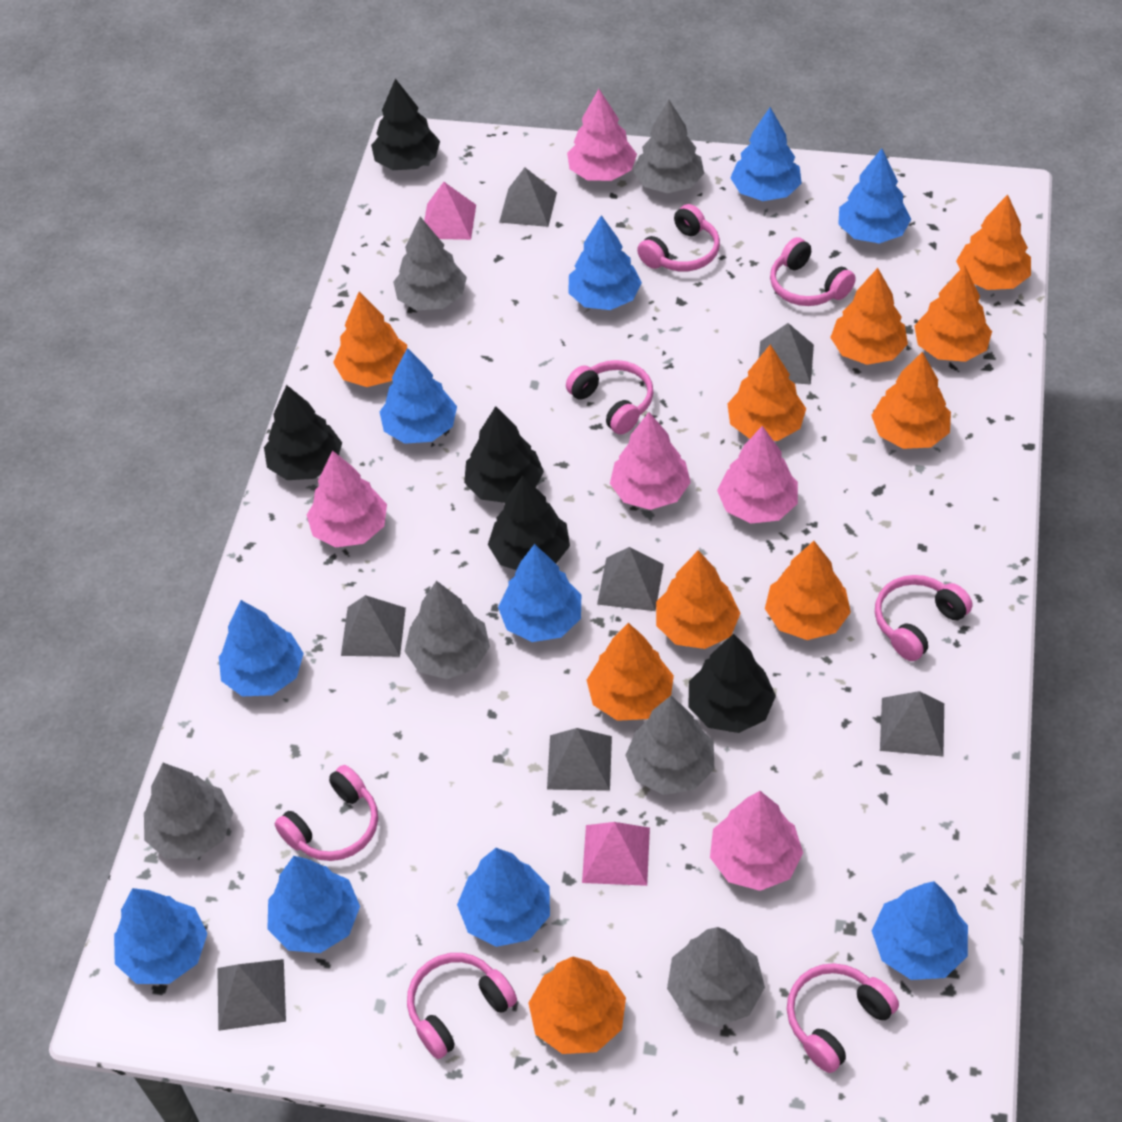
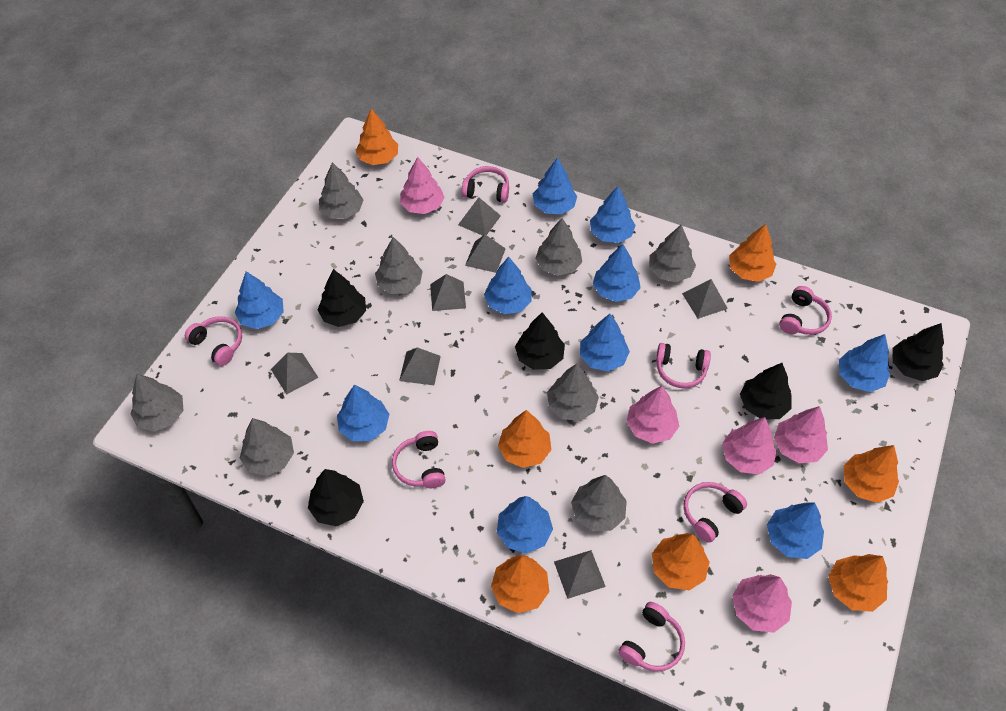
grey tree: [144,763,233,859] [393,217,467,310] [404,581,490,679] [625,696,714,795] [634,100,704,193] [667,927,765,1027] = 6 -> [130,374,183,432] [240,418,294,476] [319,162,364,219] [375,237,423,294] [535,218,582,276] [547,363,599,421] [571,475,627,531] [649,225,696,282] = 8
orange tree: [333,292,407,387] [529,957,626,1054] [587,623,674,721] [656,550,741,649] [727,344,806,441] [765,541,851,640] [830,268,908,365] [871,352,951,449] [914,265,992,362] [956,194,1031,290] = 10 -> [356,109,398,165] [491,555,549,613] [498,410,551,468] [652,533,710,590] [729,224,776,282] [828,554,888,612] [844,445,899,503] = 7
pink pyramid: [424,182,476,240] [582,822,650,886] = 2 -> none = 0

